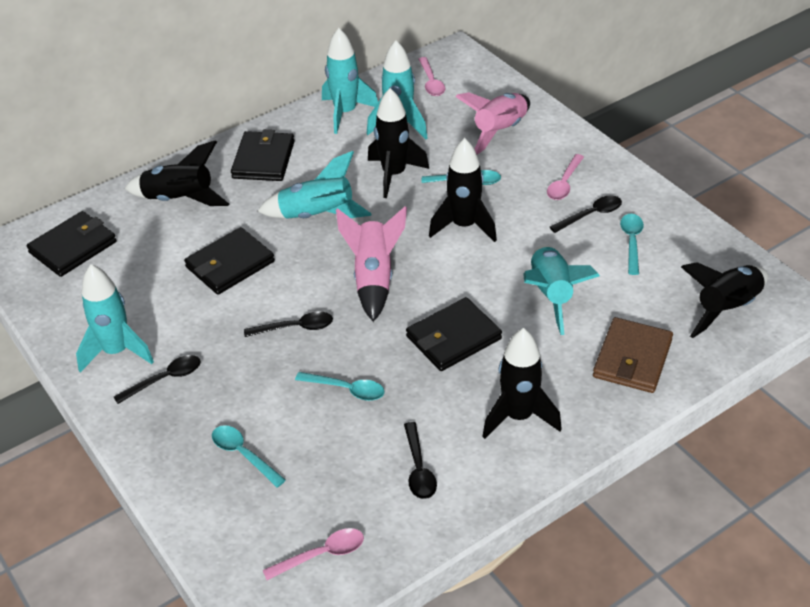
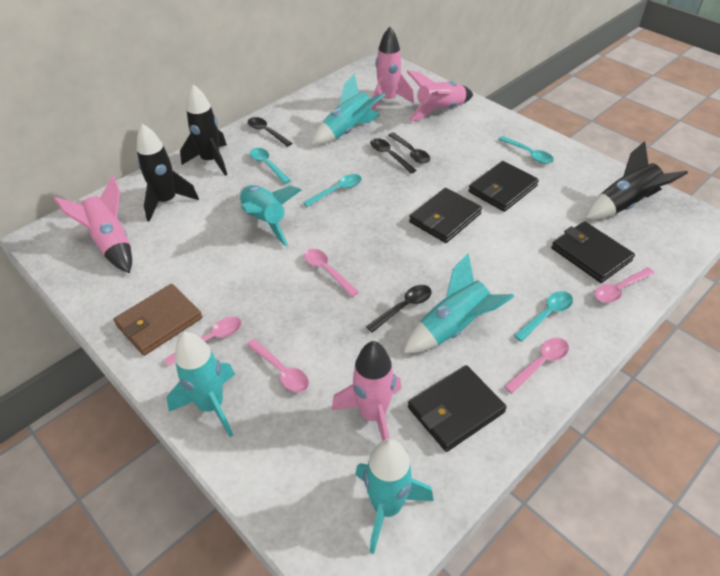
black rocket: [124,140,229,206] [368,88,429,198] [429,138,497,242] [482,328,562,439] [681,262,768,338] = 5 -> [137,124,199,222] [180,84,227,176] [586,141,688,219] = 3
pink rocket: [336,206,407,322] [455,92,530,154] = 2 -> [54,176,132,273] [331,341,401,441] [371,27,414,111] [407,70,473,122] = 4
pink spoon: [263,528,364,580] [418,57,445,96] [547,154,584,200] = 3 -> [164,317,242,366] [247,339,309,392] [304,249,359,297] [504,338,569,394] [595,267,655,303] = 5

